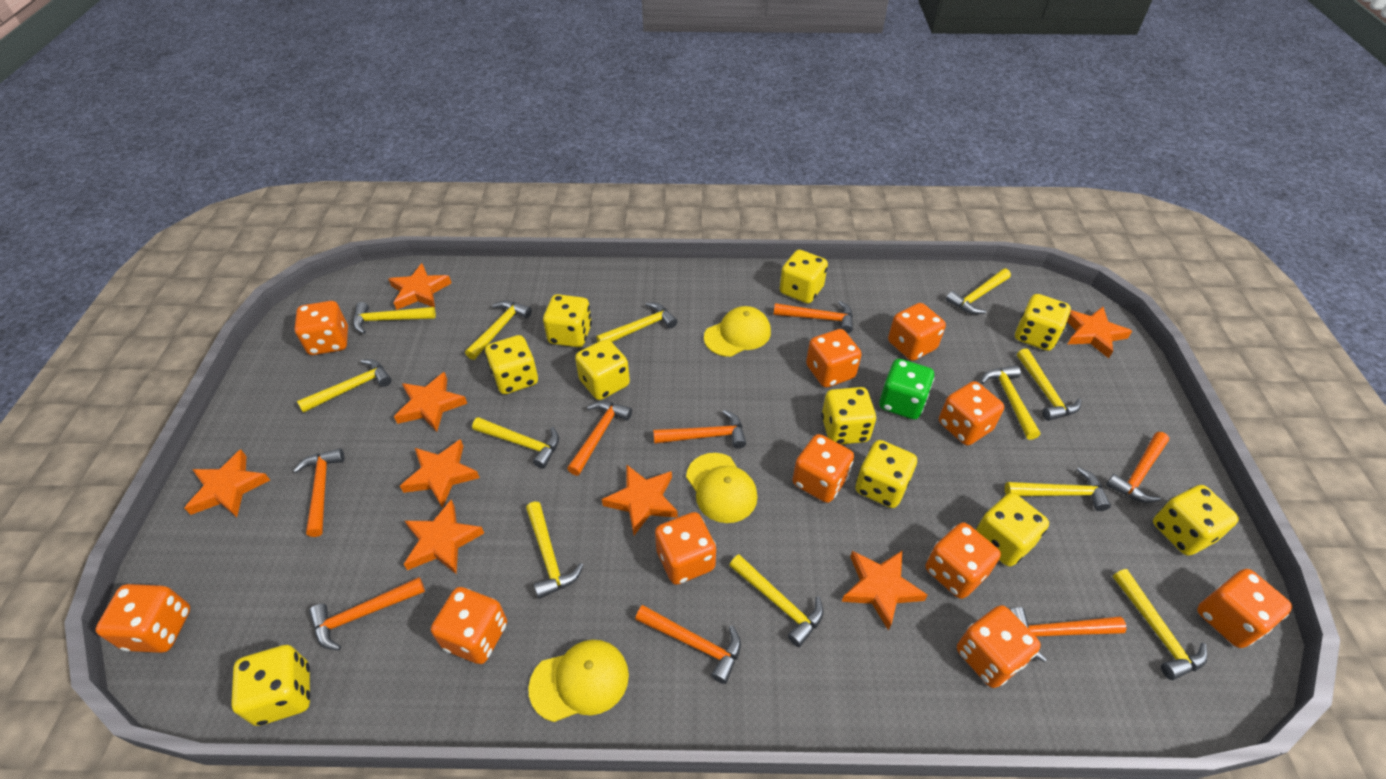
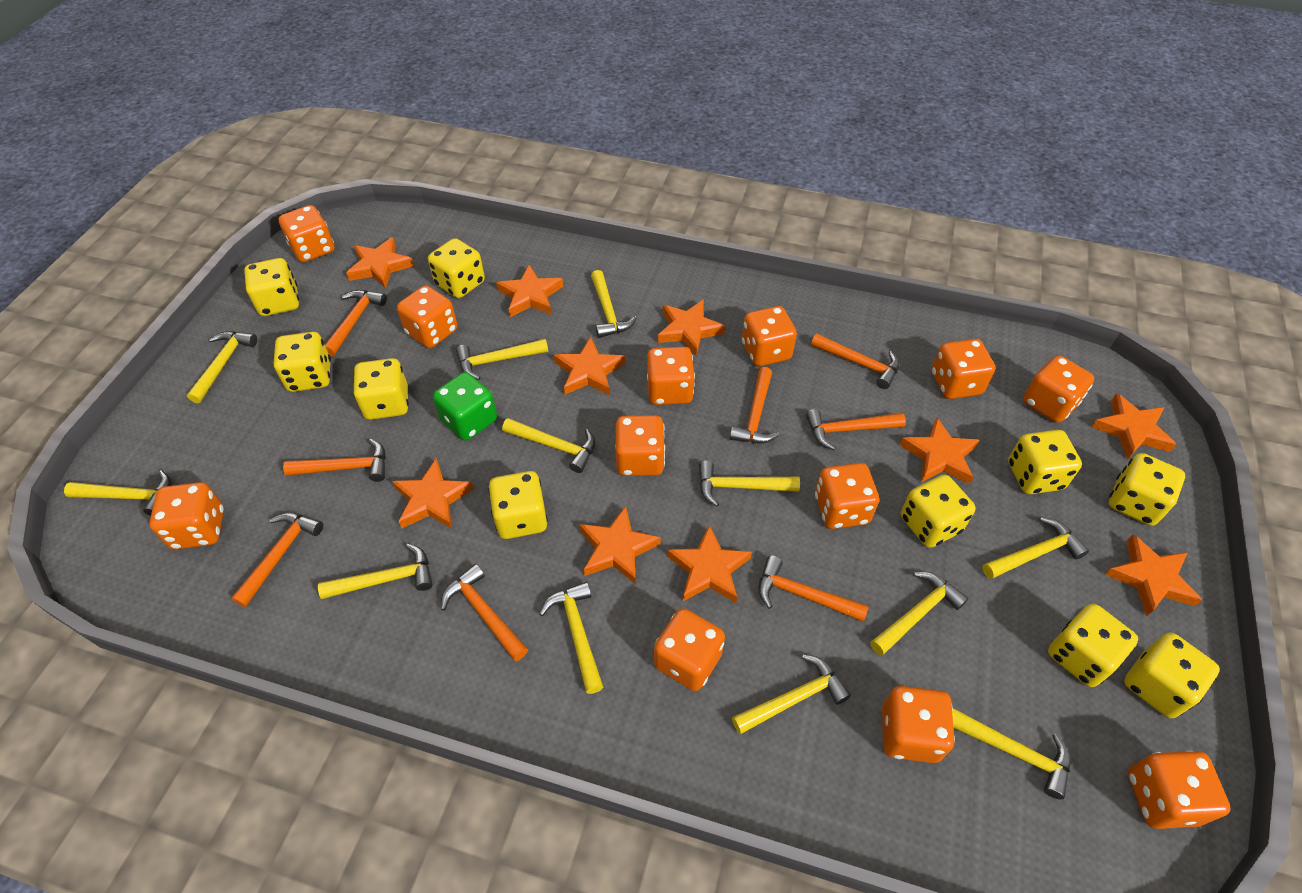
orange dice: [95,584,190,653] [294,301,348,355] [431,587,507,664] [655,512,716,585] [792,434,854,503] [806,329,862,388] [888,303,946,361] [926,522,1001,599] [939,381,1004,445] [957,605,1041,688] [1197,569,1292,648] = 11 -> [149,482,224,549] [279,205,334,262] [397,285,457,348] [615,415,665,476] [647,347,695,405] [654,608,725,691] [742,306,797,367] [815,463,879,529] [882,686,955,763] [932,339,995,399] [1023,355,1094,423] [1128,750,1231,829] = 12
orange star: [184,449,270,517] [388,263,451,310] [394,372,467,432] [400,439,479,508] [404,499,484,574] [602,465,678,535] [842,551,928,631] [1067,307,1132,358] = 8 -> [346,237,414,289] [392,458,474,529] [496,265,563,317] [554,337,625,396] [579,506,661,584] [657,299,725,356] [667,525,752,603] [900,418,980,484] [1091,393,1177,460] [1105,534,1202,616] = 10
yellow cap: [528,640,629,722] [686,453,758,523] [704,306,771,357] = 3 -> none = 0

